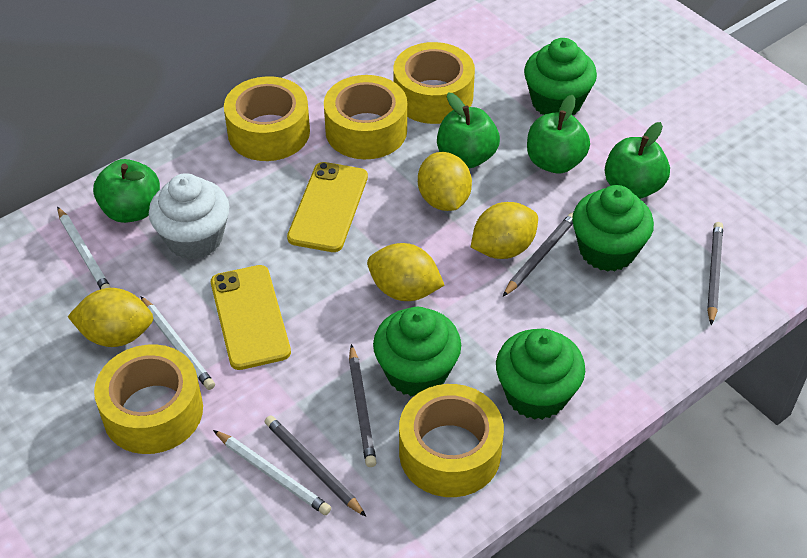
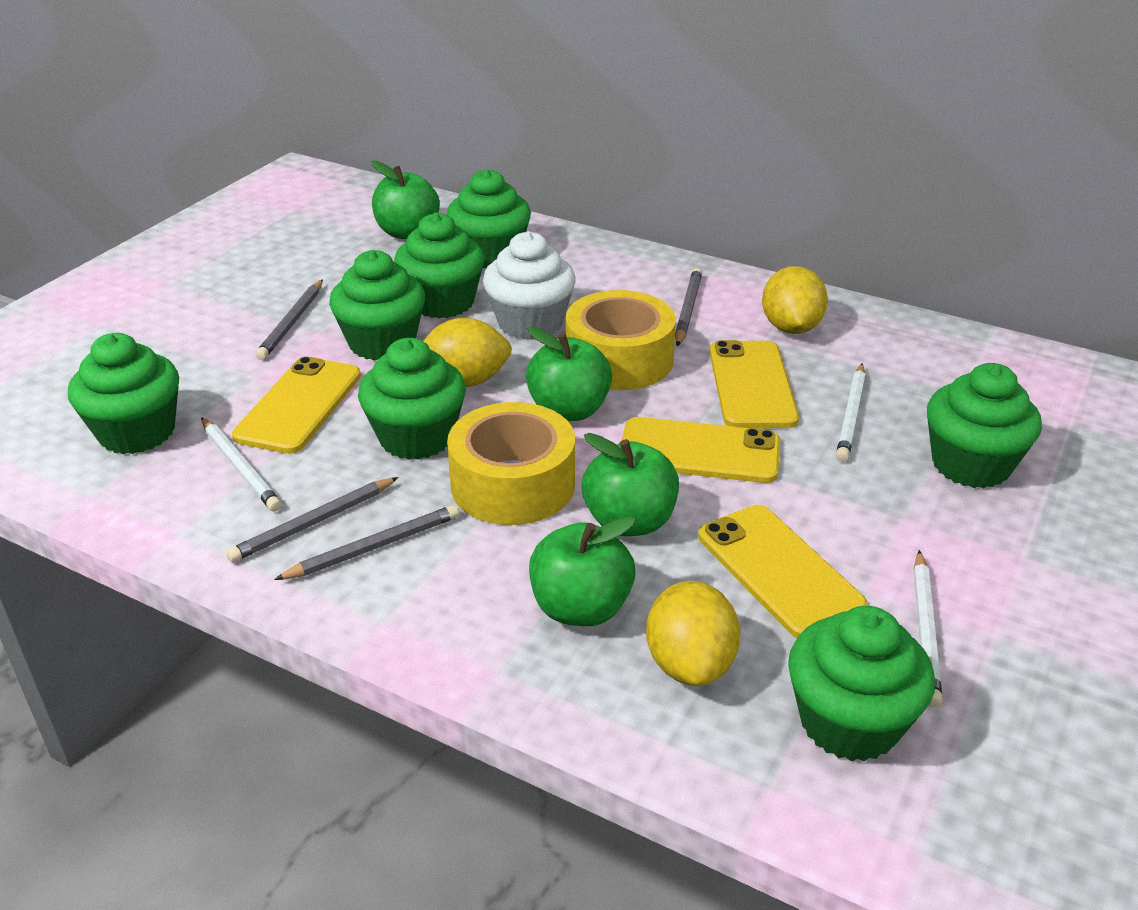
green cupcake: [373,307,461,397] [496,329,585,420] [524,38,597,115] [572,185,654,272] = 4 -> [68,333,179,454] [329,250,425,361] [358,338,466,460] [394,213,485,319] [447,169,531,268] [788,606,935,762] [927,363,1042,488] = 7
yellow lemon: [67,288,153,347] [367,243,444,301] [418,152,472,211] [471,202,538,259] = 4 -> [423,318,512,387] [646,581,741,686] [762,266,828,334] = 3
yellow phone: [211,265,291,370] [287,162,368,252] = 2 -> [232,356,361,454] [621,417,780,483] [698,505,868,638] [710,340,799,428] = 4
yellow tape: [94,344,203,454] [224,76,310,161] [324,75,407,159] [393,42,475,124] [399,384,504,497] = 5 -> [447,402,575,525] [566,290,676,390] = 2

